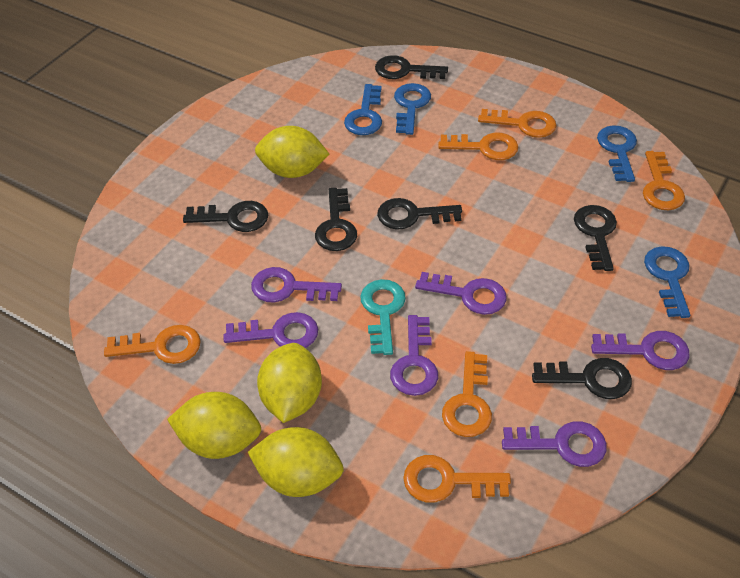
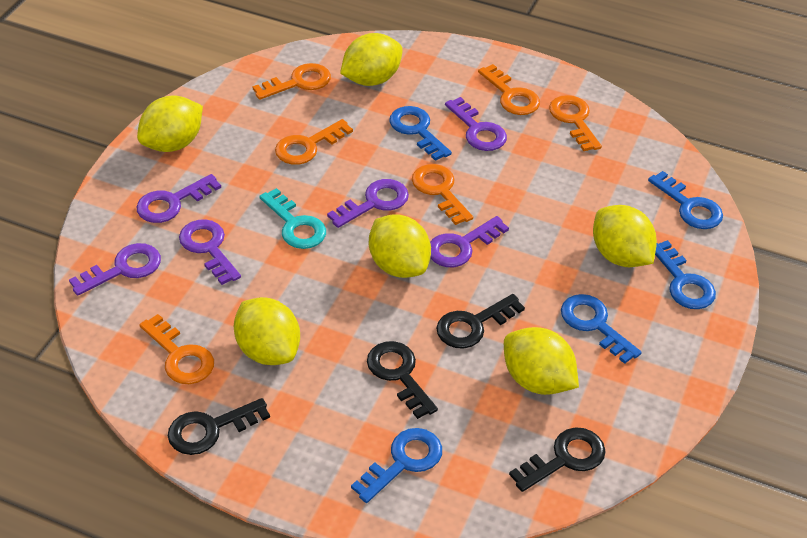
black key: [183,201,268,232] [315,188,357,251] [375,55,448,79] [377,198,462,230] [532,358,632,399] [574,205,617,271] = 6 -> [168,398,270,455] [367,341,438,419] [436,294,525,349] [509,427,605,492] = 4
blue key: [344,84,382,135] [394,83,431,135] [597,125,637,182] [644,246,690,318] = 4 -> [351,428,442,503] [389,106,452,161] [561,294,642,364] [648,171,723,229] [655,240,716,309] = 5
yellow lemon: [167,392,261,459] [248,427,344,497] [255,126,329,178] [257,343,322,423] = 4 -> [137,96,203,152] [234,297,300,365] [340,33,402,86] [369,214,431,278] [504,327,579,395] [593,205,657,267] = 6

